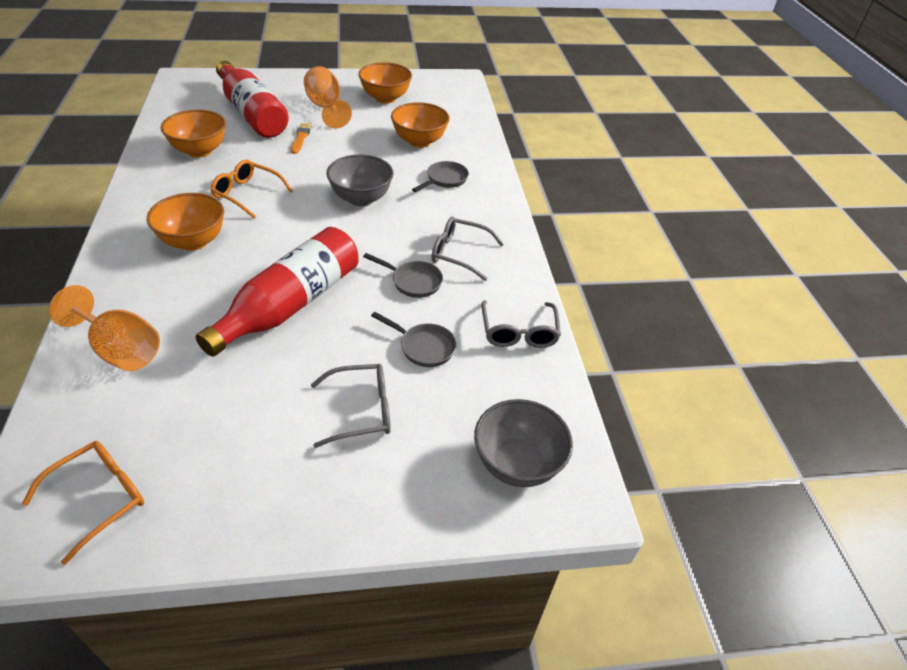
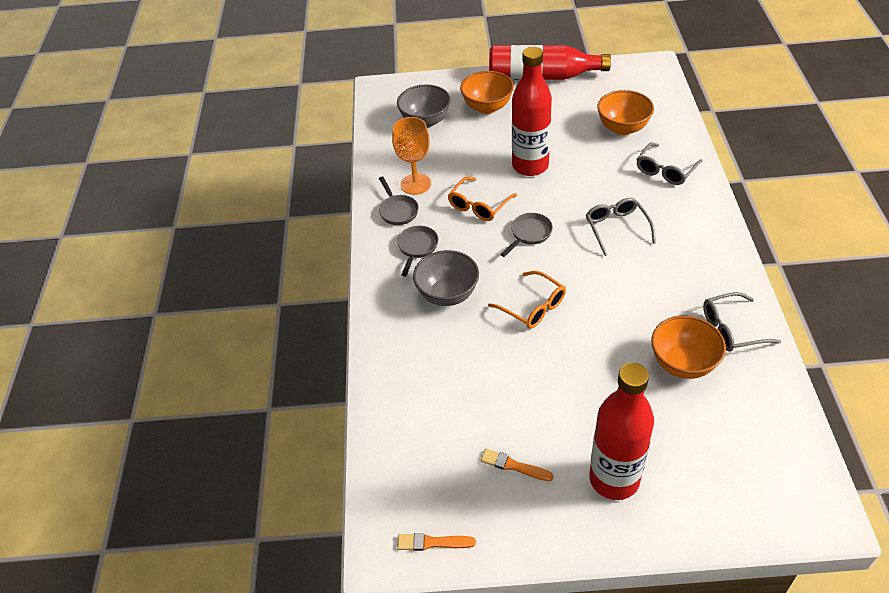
orange bowl: [147,193,224,251] [161,109,226,158] [358,62,412,104] [391,102,450,148] = 4 -> [460,71,514,114] [597,90,654,135] [651,316,726,379] = 3
orange brush: [291,123,312,154] = 1 -> [397,533,476,551] [481,449,553,481] = 2
orange goblet: [49,285,160,371] [304,66,352,128] = 2 -> [392,117,431,195] = 1
red bottle: [196,227,359,357] [216,61,289,138] = 2 -> [489,45,611,80] [512,47,552,176] [589,363,654,500] = 3

